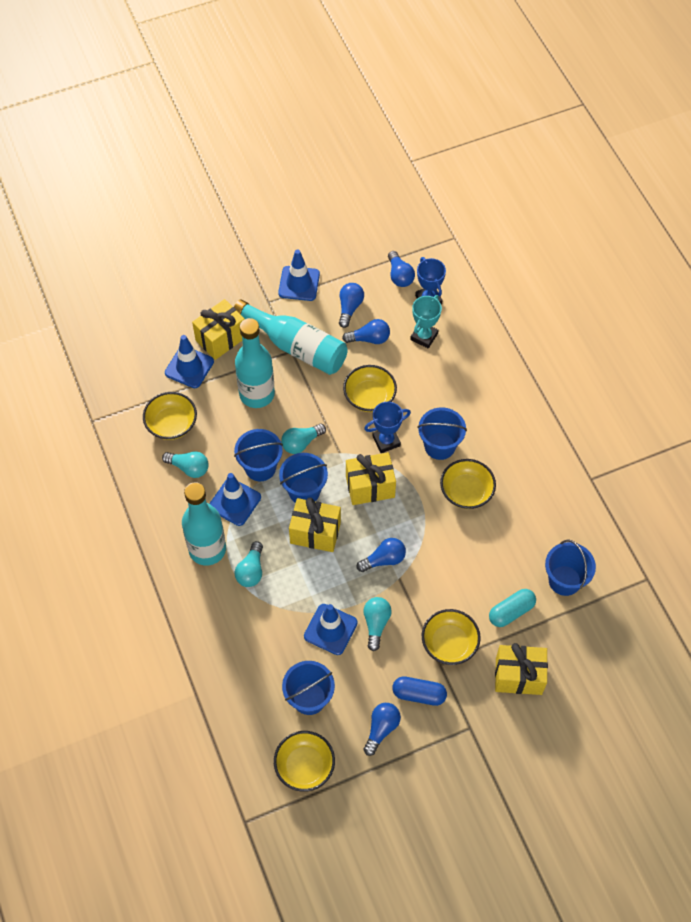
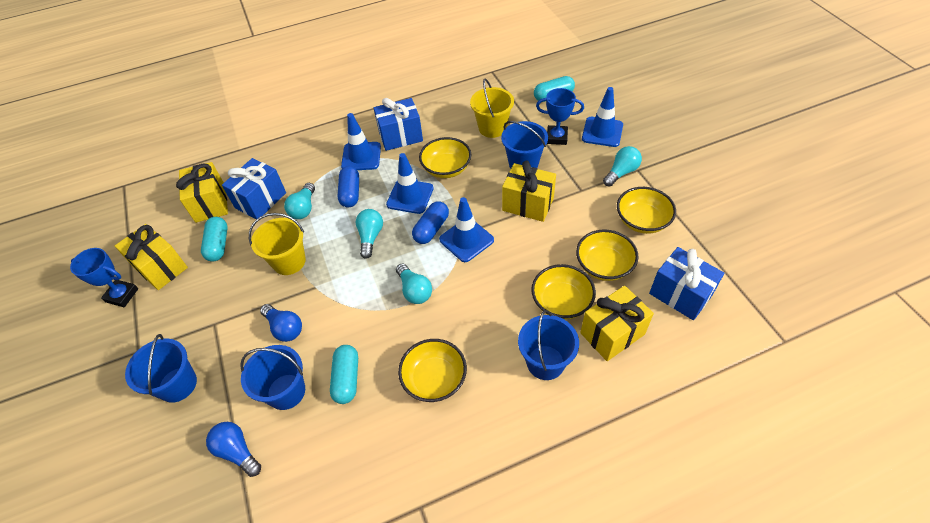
blue bucket: [234,429,283,481] [279,453,328,503] [282,661,335,715] [417,408,467,460] [545,540,596,596] = 5 -> [125,334,197,403] [240,345,305,410] [501,121,548,169] [518,310,579,380] = 4
blue capsule: [392,676,447,706] = 1 -> [338,166,359,208] [412,201,449,244] = 2
blue gift: none = 0 -> [222,158,286,219] [374,98,423,151] [649,247,724,320] = 3
blue light bulb: [339,283,364,328] [342,319,390,344] [357,538,406,572] [363,703,401,756] [388,251,415,287] = 5 -> [206,422,261,477] [260,304,302,342] = 2
turquoise bottle: [182,482,226,566] [234,299,348,375] [235,318,275,408] = 3 -> none = 0
turquoise capsule: [489,589,536,627] = 1 -> [201,217,228,262] [330,345,358,404] [534,76,575,102] = 3
turquoise trophy: [410,295,442,348] = 1 -> none = 0
yellow bucket: none = 0 -> [249,213,306,275] [470,79,514,138] = 2

